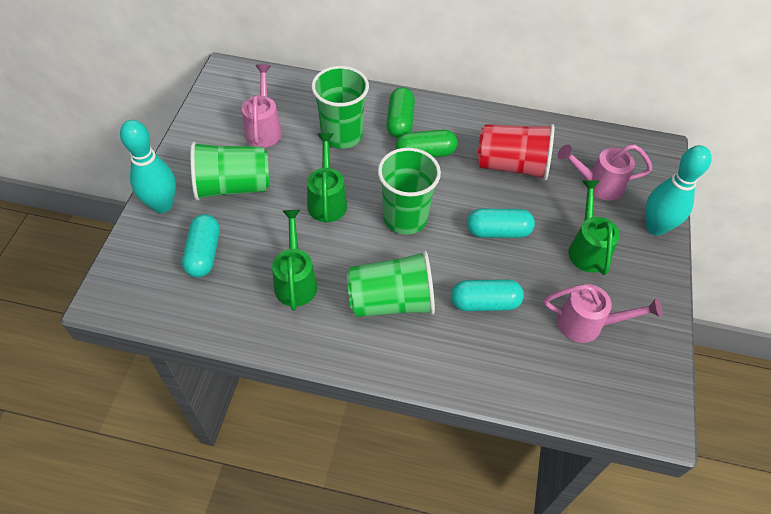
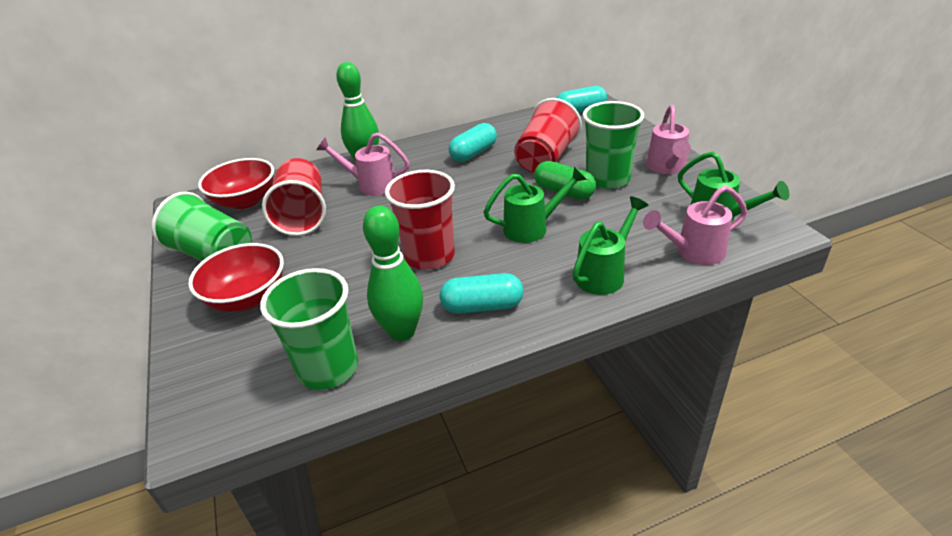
green bowling pin: none = 0 -> [336,62,379,162] [363,206,423,341] = 2
green capsule: [386,87,415,138] [396,130,458,157] = 2 -> [534,161,596,200] = 1
green cup: [190,142,269,201] [312,66,369,149] [347,250,435,317] [378,148,441,235] = 4 -> [151,192,252,261] [260,268,358,390] [582,101,644,189] = 3
red bowl: none = 0 -> [188,243,284,312] [198,158,274,209] = 2
red cup: [477,124,554,181] = 1 -> [262,158,326,236] [385,170,455,270] [514,98,582,173] = 3
turquoise bowling pin: [120,120,176,213] [645,145,711,235] = 2 -> none = 0

